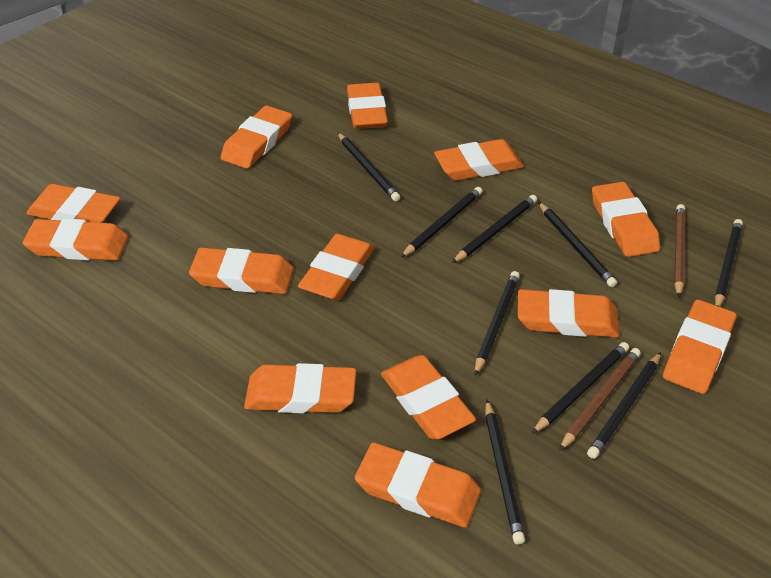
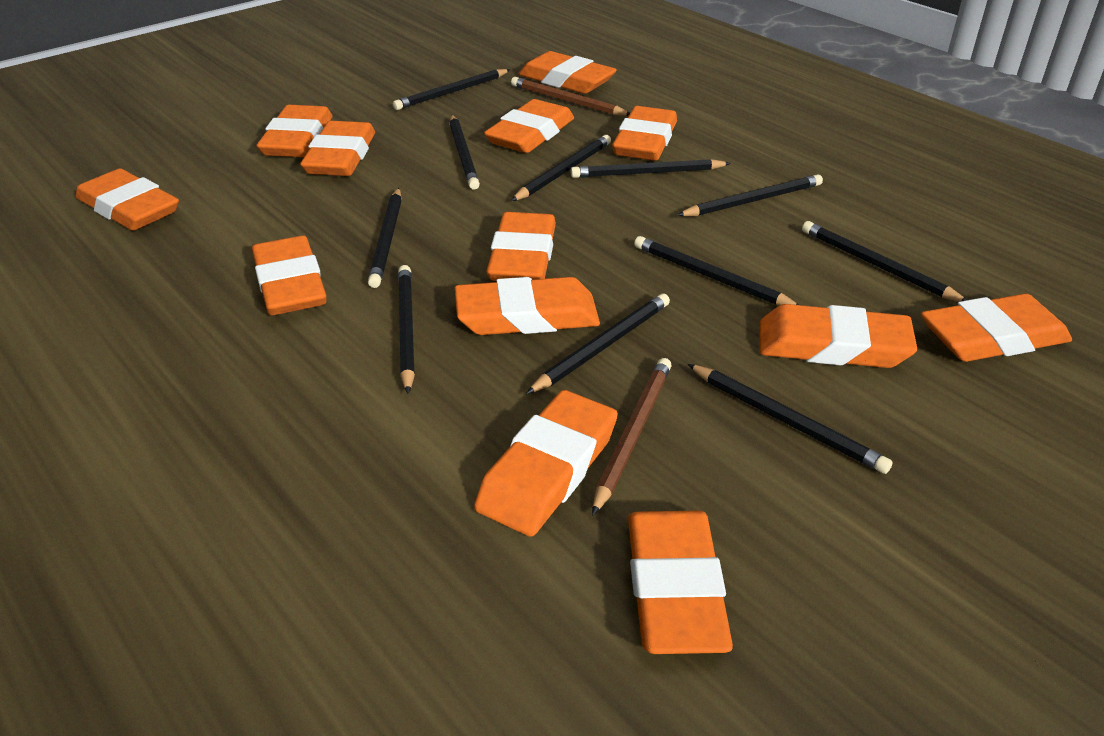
black pencil: [337,132,400,201] [400,187,483,258] [452,195,537,263] [475,271,520,376] [485,400,525,544] [532,342,629,434] [538,202,617,287] [587,352,661,459] [715,219,743,307] = 9 -> [368,188,402,288] [393,69,511,110] [398,265,415,394] [449,115,480,190] [511,135,611,201] [526,293,670,394] [571,159,731,178] [634,236,799,306] [677,174,823,216] [688,364,893,474] [802,221,966,302] = 11

